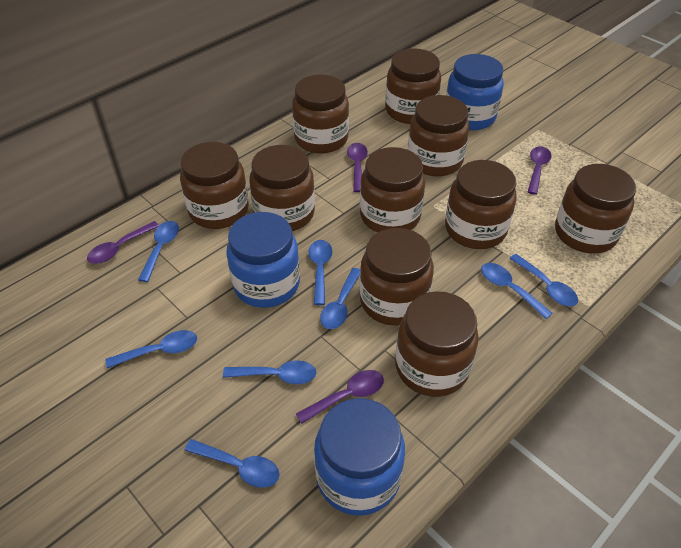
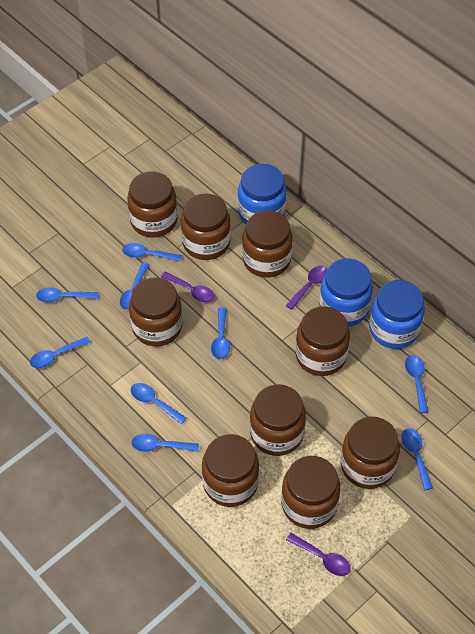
blue spoon: [105,330,197,368] [138,221,179,282] [184,439,280,488] [223,360,316,384] [309,240,332,305] [320,268,360,329] [481,263,553,319] [509,254,578,306] = 8 -> [30,337,91,368] [36,287,98,303] [120,262,150,310] [122,243,182,262] [131,383,186,424] [132,434,199,452] [211,307,230,359] [401,428,433,490] [405,355,428,413] = 9
brown jar: [180,142,249,229] [249,145,315,231] [292,75,349,154] [359,228,434,326] [360,147,425,232] [385,48,441,124] [395,291,479,397] [408,95,470,176] [445,160,517,249] [555,164,636,253] = 10 -> [127,171,178,238] [129,277,182,346] [181,193,231,260] [202,434,259,507] [242,210,293,278] [250,384,306,456] [281,456,340,529] [295,306,350,376] [341,417,400,489] = 9
purple spoon: [87,221,159,264] [296,370,384,424] [347,143,368,192] [528,146,551,195] = 4 -> [161,272,215,303] [286,266,328,310] [286,533,351,576] = 3

